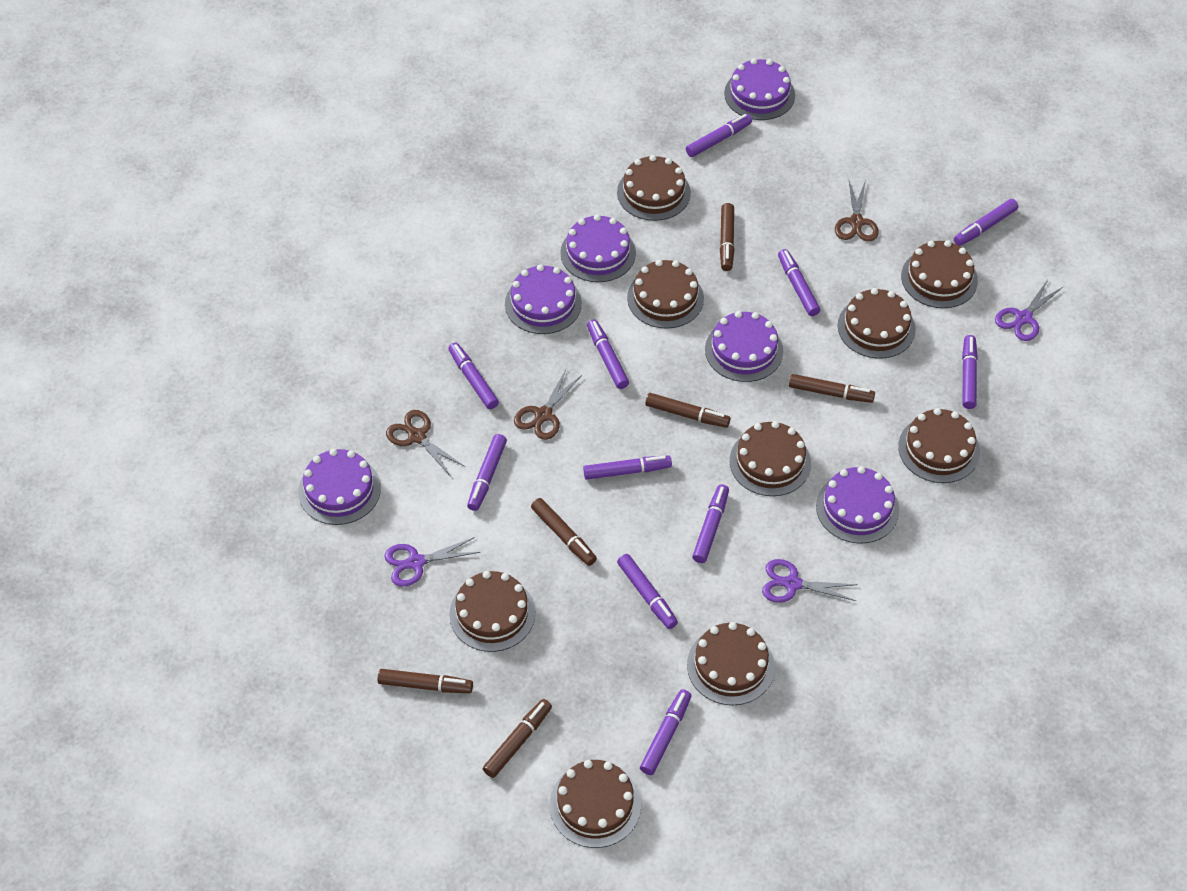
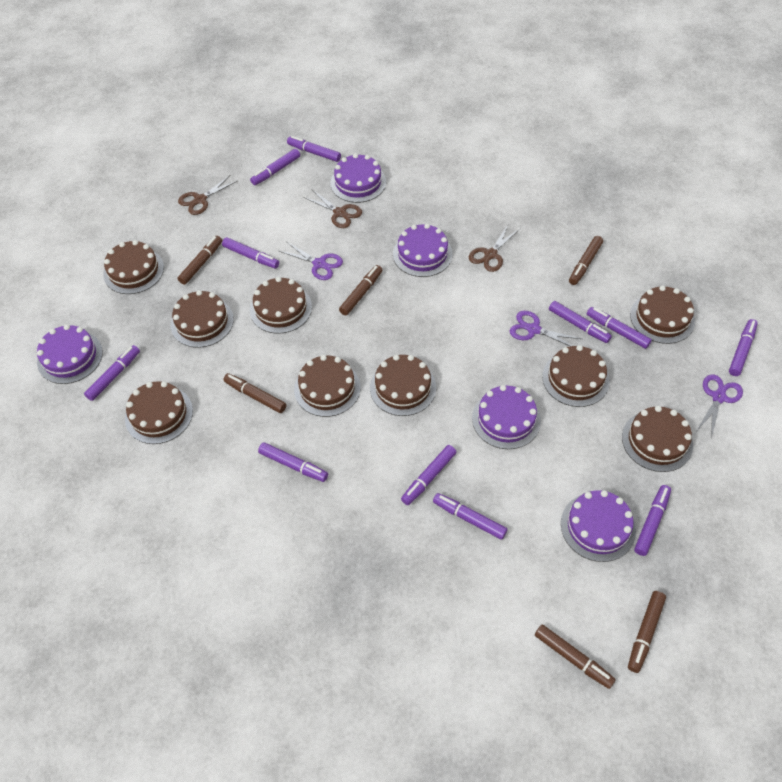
purple cake: [298,449,381,525] [505,264,582,334] [560,214,636,282] [705,311,783,382] [724,58,795,120] [816,466,899,543] = 6 -> [37,324,103,384] [330,154,386,203] [393,224,453,277] [472,385,541,449] [561,490,636,562] = 5

